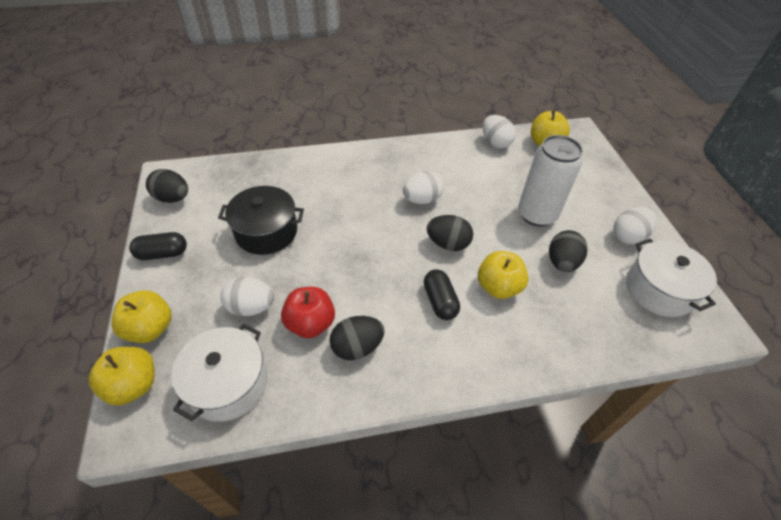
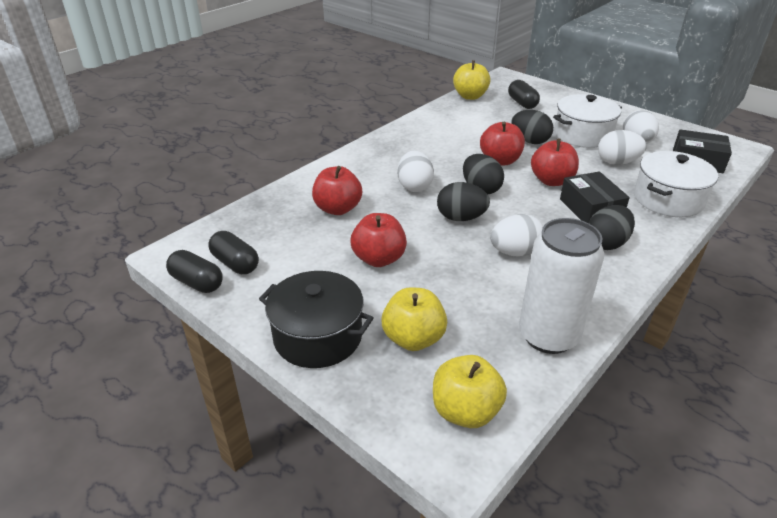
black box: none = 0 -> [560,171,630,223] [673,129,732,173] = 2
black capsule: [129,232,187,260] [424,269,460,320] = 2 -> [166,250,223,293] [208,231,259,274] [508,80,540,109] = 3
red apple: [281,287,335,338] = 1 -> [312,166,362,215] [351,213,407,267] [480,121,525,166] [531,139,579,186] = 4
yellow apple: [88,347,155,406] [111,290,172,343] [478,251,528,299] [531,110,570,146] = 4 -> [381,287,447,351] [433,355,507,428] [453,60,491,100] = 3

